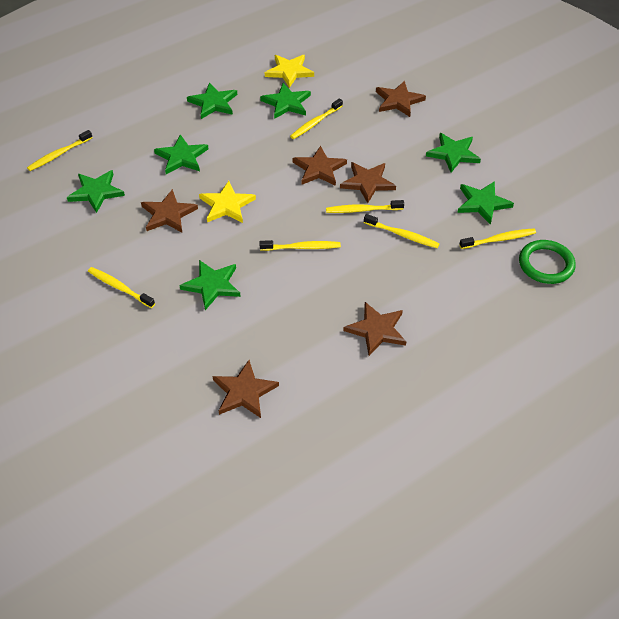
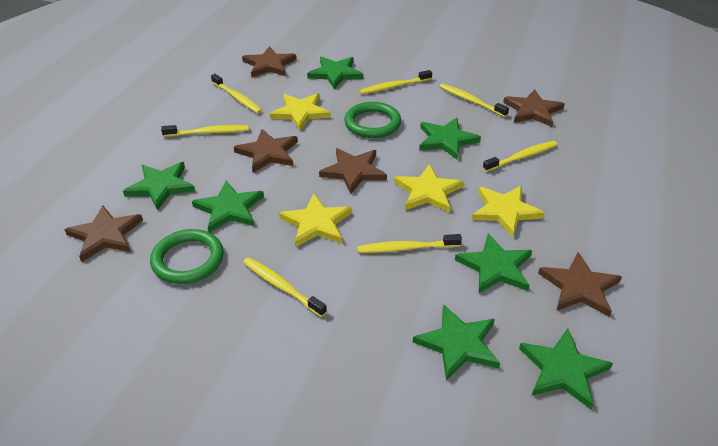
green ring: [519,240,576,284] = 1 -> [150,229,224,284] [344,102,401,138] = 2
yellow star: [199,181,256,223] [265,55,314,88] = 2 -> [270,93,331,131] [279,194,352,247] [394,164,463,213] [471,186,545,237] = 4

